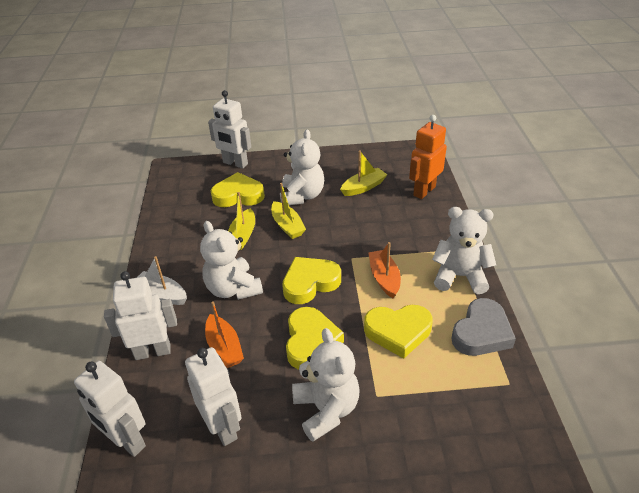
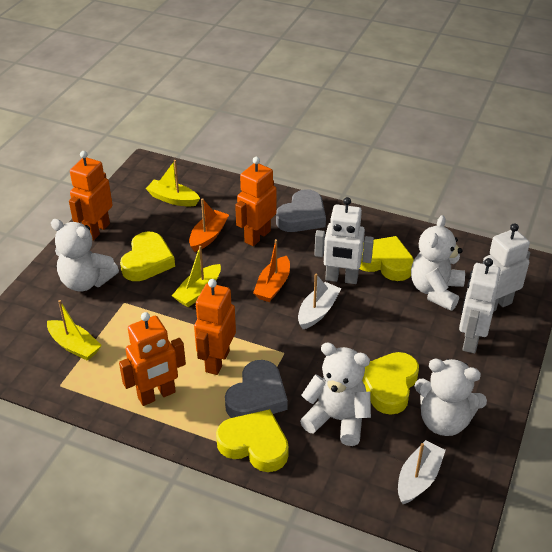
grey heart: [451,298,516,356] = 1 -> [225,360,288,418] [276,189,326,232] = 2
orange robot: [409,115,447,199] = 1 -> [69,151,113,241] [119,312,186,406] [194,279,236,375] [235,157,276,246] = 4
white boat: [136,256,187,305] = 1 -> [298,274,341,329] [398,440,446,504] = 2
white robot: [74,361,146,457] [104,271,177,360] [185,347,242,446] [208,90,251,168] = 4 -> [314,197,374,284] [459,258,501,353] [483,223,530,312] = 3

